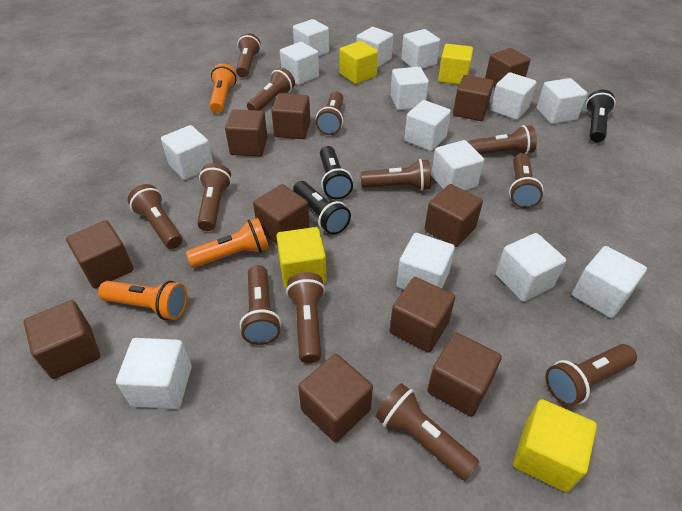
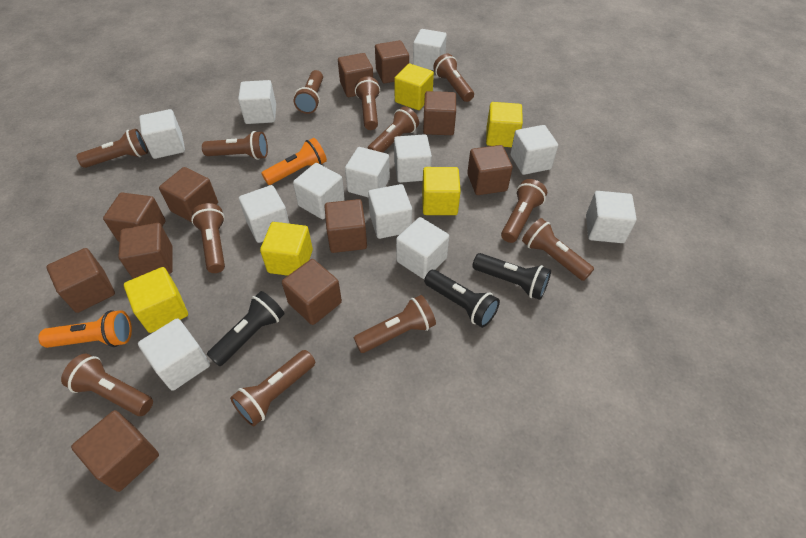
orange flashlight: [98,281,187,320] [186,218,269,268] [209,63,236,113] = 3 -> [38,310,132,348] [262,138,327,185] = 2
white cube: [116,338,192,409] [161,125,213,180] [280,42,319,85] [293,19,329,57] [356,27,393,68] [390,67,429,110] [397,233,455,290] [401,29,440,69] [404,100,451,151] [431,140,484,190] [490,72,537,120] [496,233,566,302] [537,78,587,124] [572,246,647,318] = 14 -> [138,318,210,391] [139,109,185,159] [238,80,276,124] [239,185,290,243] [293,163,345,219] [345,147,390,197] [368,184,412,239] [394,134,432,183] [396,217,449,279] [413,29,447,70] [510,125,558,175] [586,191,637,243] = 12
yellow cube: [276,227,326,289] [340,41,378,84] [438,44,473,85] [513,399,597,492] = 4 -> [124,267,188,333] [260,222,313,276] [394,63,434,110] [422,167,461,215] [486,102,523,147] = 5

